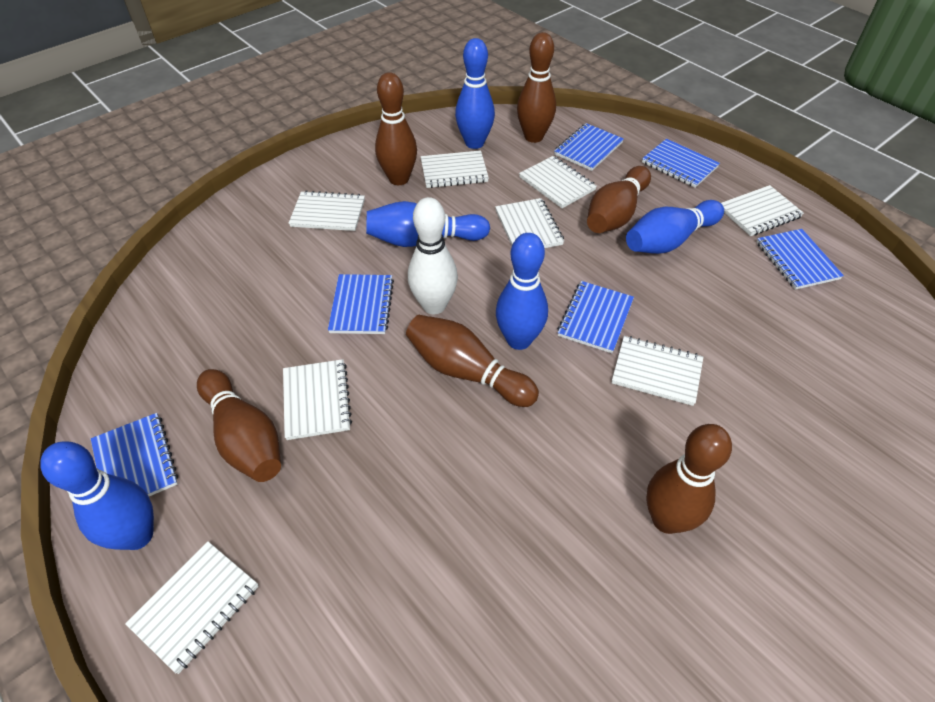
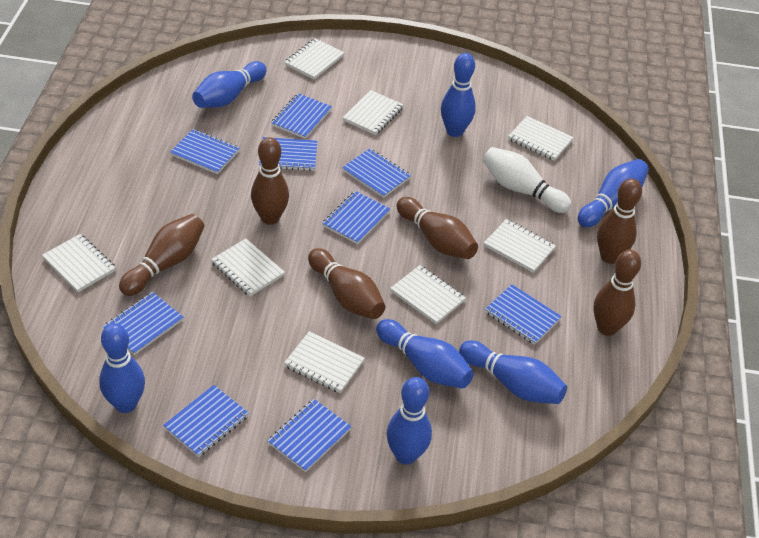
blue bowling pin: [40,441,154,550] [366,201,490,247] [455,38,495,149] [496,233,548,350] [626,200,724,254] = 5 -> [99,323,145,413] [192,61,267,108] [376,319,474,389] [386,377,432,465] [441,53,476,137] [459,340,567,404] [578,159,649,227] = 7
blue notebook: [91,413,178,496] [328,274,394,334] [554,123,624,171] [557,281,634,353] [642,139,720,188] [757,229,844,290] = 6 -> [103,292,184,355] [163,385,249,457] [170,129,239,174] [259,137,317,171] [268,399,352,472] [271,93,332,139] [322,191,390,244] [342,148,411,198] [485,284,562,345] = 9

